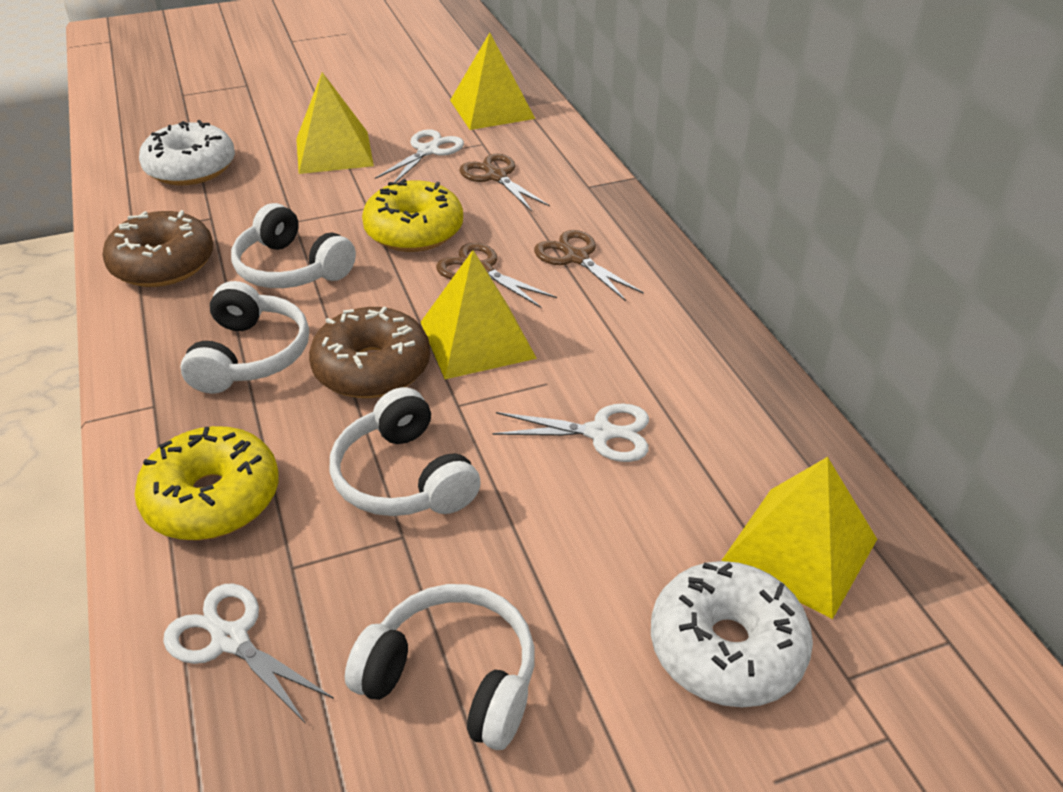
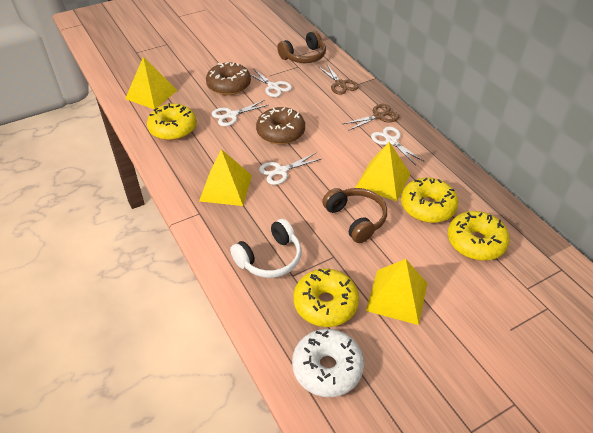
brown headphones: none = 0 -> [277,31,326,63] [322,188,387,243] = 2
brown scissors: [436,243,557,308] [459,153,550,211] [534,230,644,301] = 3 -> [319,64,359,95] [343,104,399,131] = 2
white donut: [139,120,235,185] [651,561,813,708] = 2 -> [292,329,364,397] = 1
white headphones: [180,281,309,394] [231,203,356,288] [330,387,481,516] [345,584,535,750] = 4 -> [230,219,301,278] = 1
white scissors: [163,583,334,724] [375,129,464,182] [492,404,649,462] = 3 -> [212,100,268,126] [250,68,292,97] [259,153,321,185] [371,126,423,165] = 4
yellow donut: [135,426,279,541] [362,179,463,252] = 2 -> [147,103,197,140] [294,268,359,327] [401,178,459,223] [448,211,510,261] = 4

